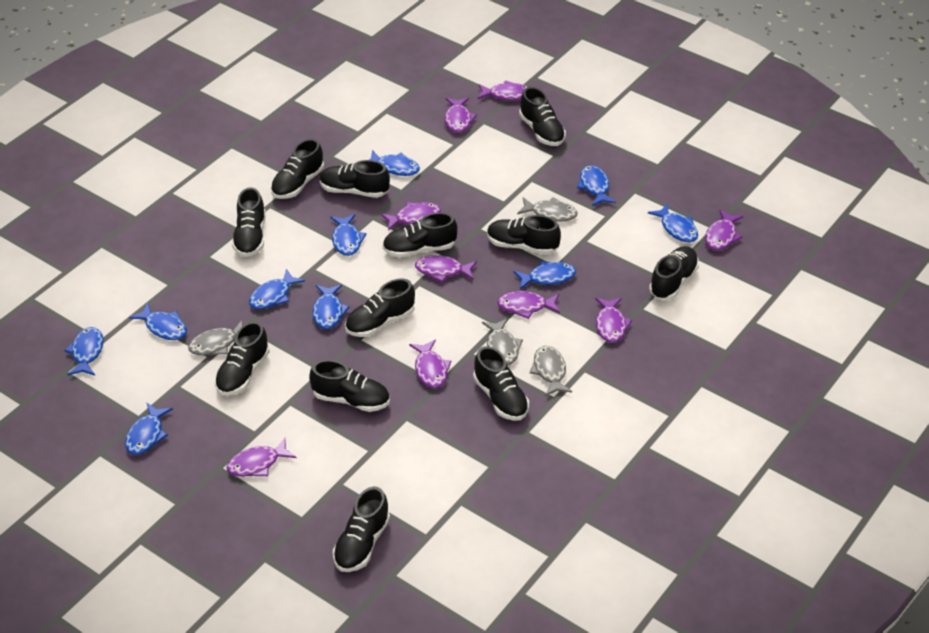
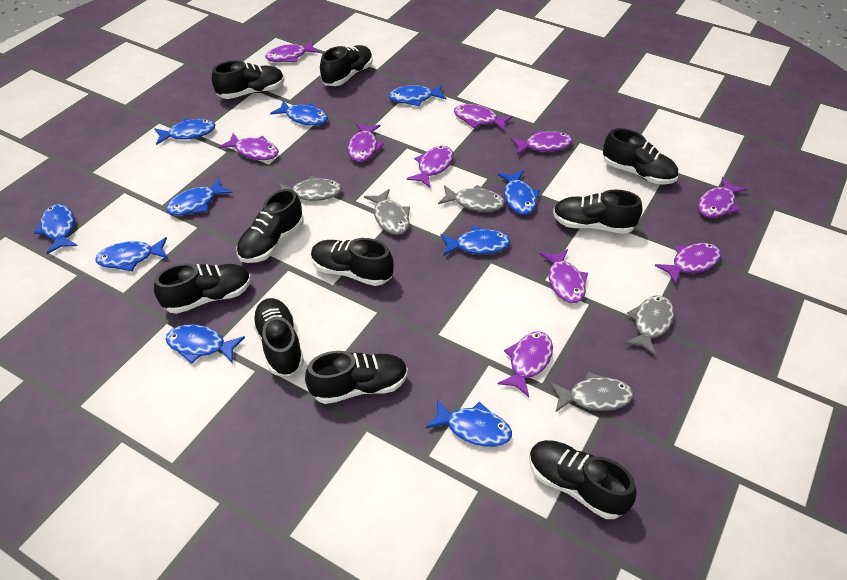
black shoe: [215,321,270,396] [232,187,266,257] [271,139,324,199] [309,360,390,412] [320,160,390,198] [333,487,390,572] [345,278,415,337] [382,213,457,258] [473,346,529,421] [487,215,561,255] [519,87,566,146] [649,246,699,300] = 12 -> [154,263,251,314] [212,60,284,99] [237,189,304,263] [252,298,304,376] [305,351,408,404] [311,238,394,286] [320,45,373,86] [529,440,637,519] [553,190,643,234] [603,128,678,184] = 10
grey fish: [188,320,243,355] [482,318,523,366] [517,197,578,222] [529,346,572,396] = 4 -> [278,176,342,201] [364,189,410,235] [438,185,505,212] [550,372,634,412] [624,295,674,356] = 5
purple fish: [226,438,296,477] [381,202,441,231] [409,339,451,388] [415,255,477,282] [445,98,477,133] [478,80,528,101] [497,291,560,319] [595,298,632,343] [705,210,743,250] = 9 -> [219,133,279,160] [265,41,320,62] [348,123,384,162] [407,146,453,188] [454,104,513,131] [497,331,553,397] [510,130,572,155] [540,249,588,303] [655,243,721,285] [698,177,747,218] = 10

